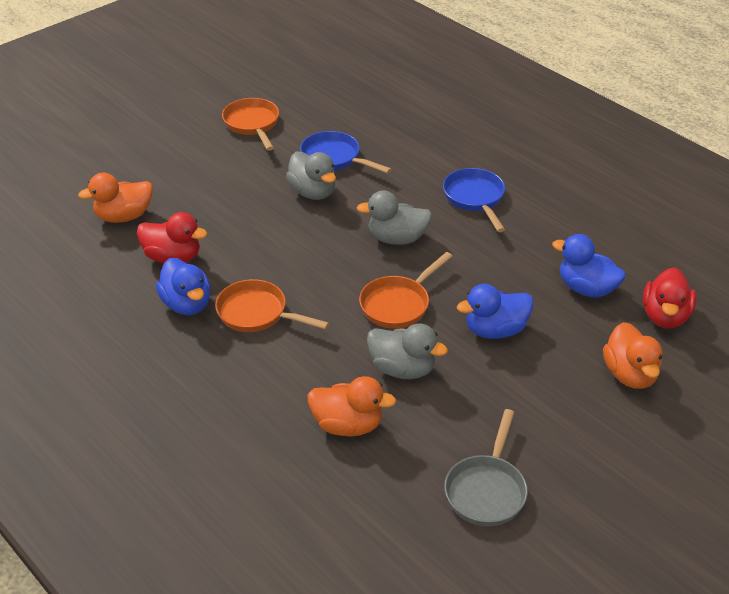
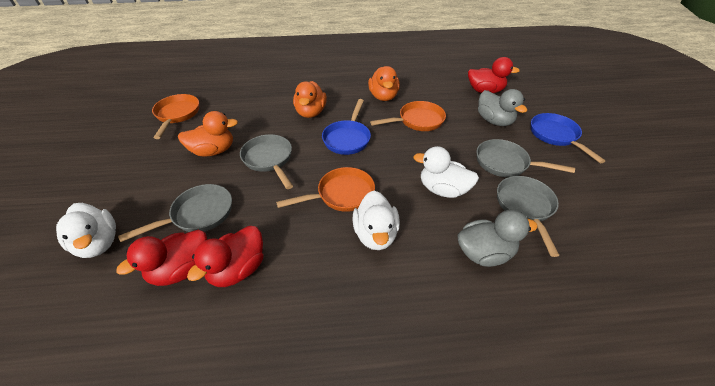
blue duck: [156,258,210,315] [457,284,534,339] [552,234,626,298] = 3 -> none = 0
grey duck: [286,152,336,200] [357,190,432,245] [367,324,448,379] = 3 -> [457,210,538,267] [478,89,527,126] = 2
grey pan: [444,409,528,526] = 1 -> [118,184,232,242] [240,134,293,189] [476,139,575,177] [497,176,559,257] = 4
red duck: [137,212,207,264] [643,268,696,328] = 2 -> [116,229,207,286] [187,226,264,287] [468,57,520,93] = 3
white duck: none = 0 -> [56,203,116,258] [353,191,400,250] [413,146,479,198] = 3

